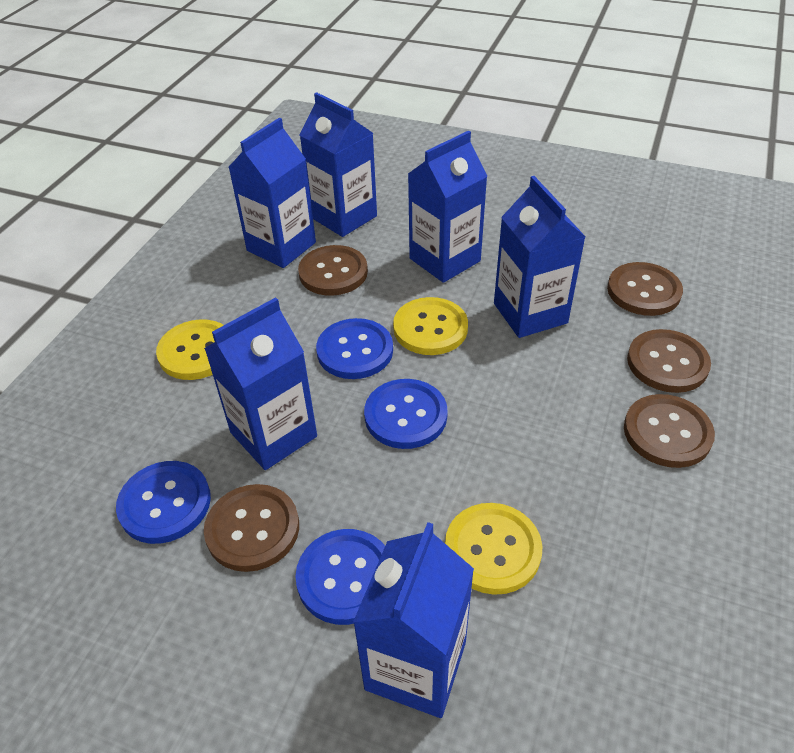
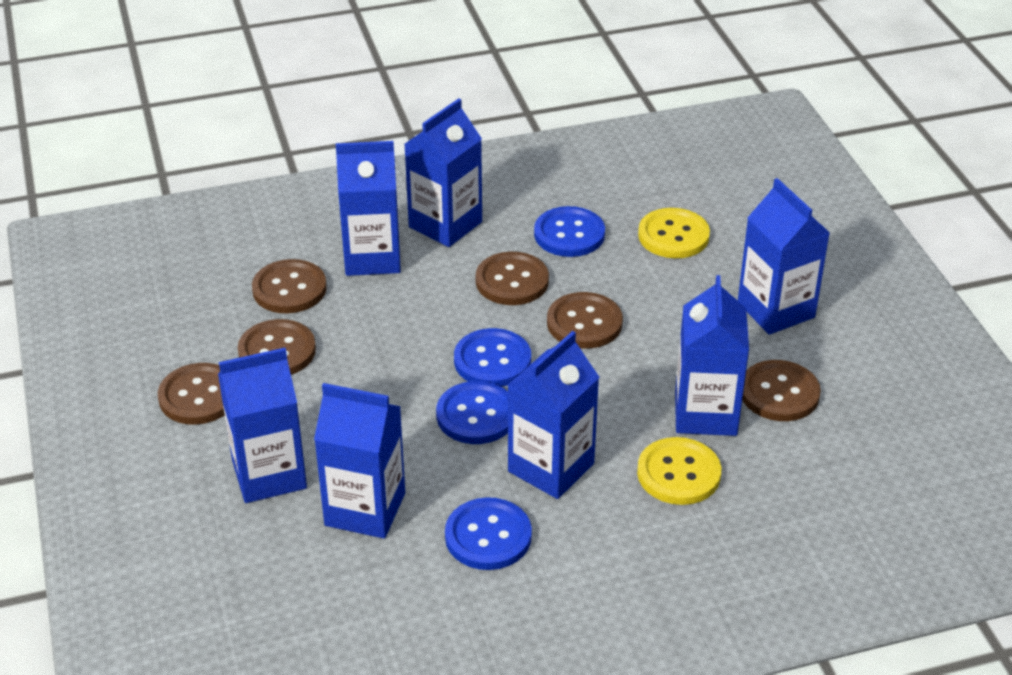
blue carton: [204,297,317,470] [228,118,316,268] [300,92,377,237] [353,522,474,718] [408,130,487,283] [494,176,586,338] = 6 -> [218,348,307,503] [314,383,405,539] [336,141,401,276] [404,98,482,247] [508,331,599,499] [675,275,749,436] [738,178,830,335] = 7
brown button: [204,484,299,572] [298,245,368,296] [607,262,683,316] [624,394,715,468] [627,329,711,393] = 5 -> [158,363,225,425] [238,319,316,375] [252,259,327,313] [476,252,549,305] [547,292,623,349] [742,360,821,421] = 6
yellow button: [156,319,224,380] [393,297,468,355] [445,503,542,595] = 3 -> [637,437,721,505] [638,208,710,258] = 2

